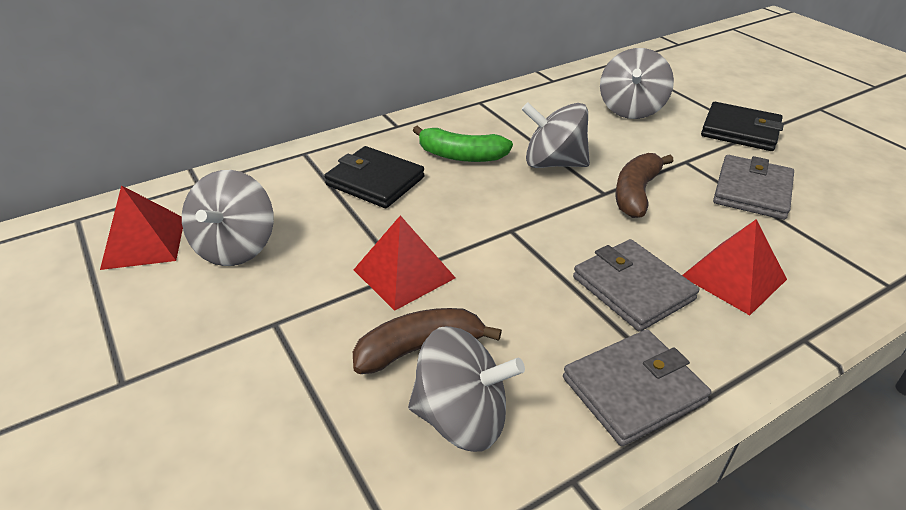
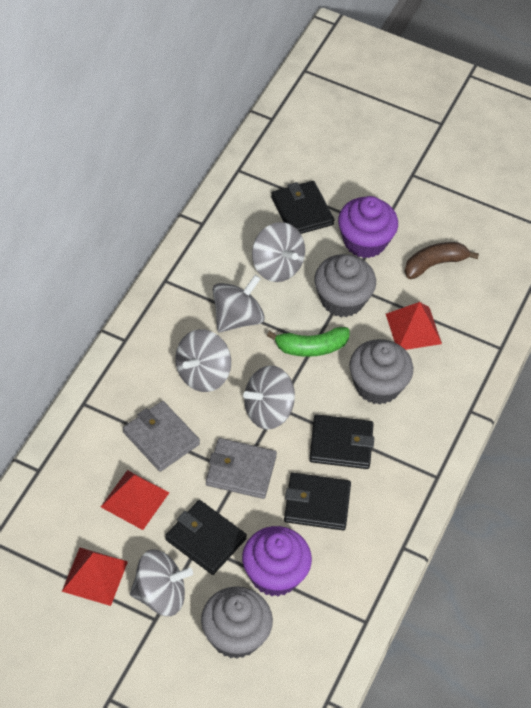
black wallet: [324,146,425,208] [701,102,784,151] = 2 -> [165,500,247,575] [271,181,334,234] [284,473,351,530] [309,414,374,469] = 4
brown banana: [353,308,502,374] [615,153,674,218] = 2 -> [405,242,479,279] = 1
grey cupcake: none = 0 -> [201,586,273,659] [315,254,376,317] [349,339,413,405] = 3
grey spinning top: [182,170,274,266] [408,326,525,452] [522,102,590,168] [600,48,674,119] = 4 -> [130,549,193,616] [175,329,231,392] [213,275,265,332] [243,365,295,430] [252,222,305,282] = 5
grey wallet: [563,329,711,446] [573,239,699,332] [713,155,794,220] = 3 -> [123,401,200,472] [206,438,277,499] = 2
purple cupcake: none = 0 -> [242,526,312,597] [338,196,398,258] = 2

